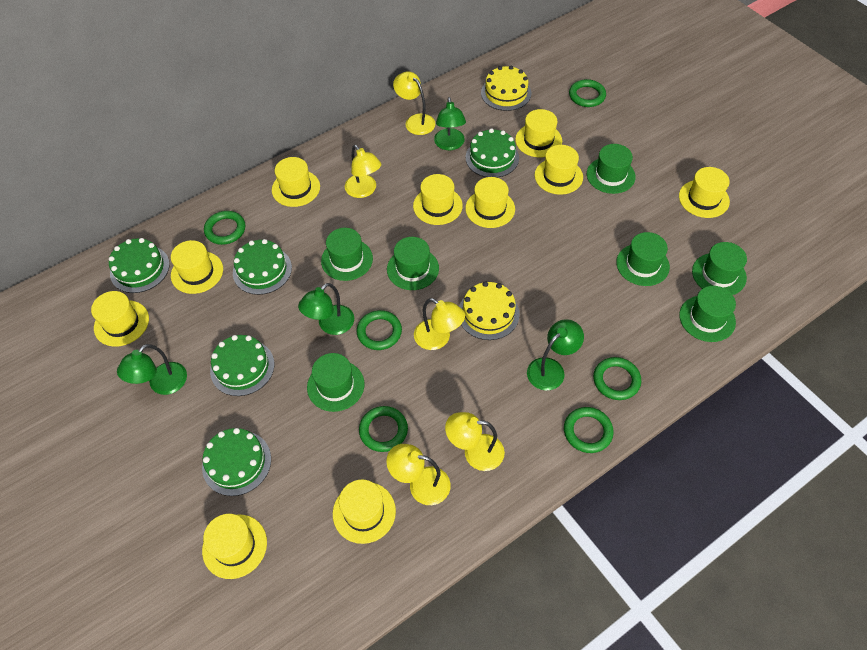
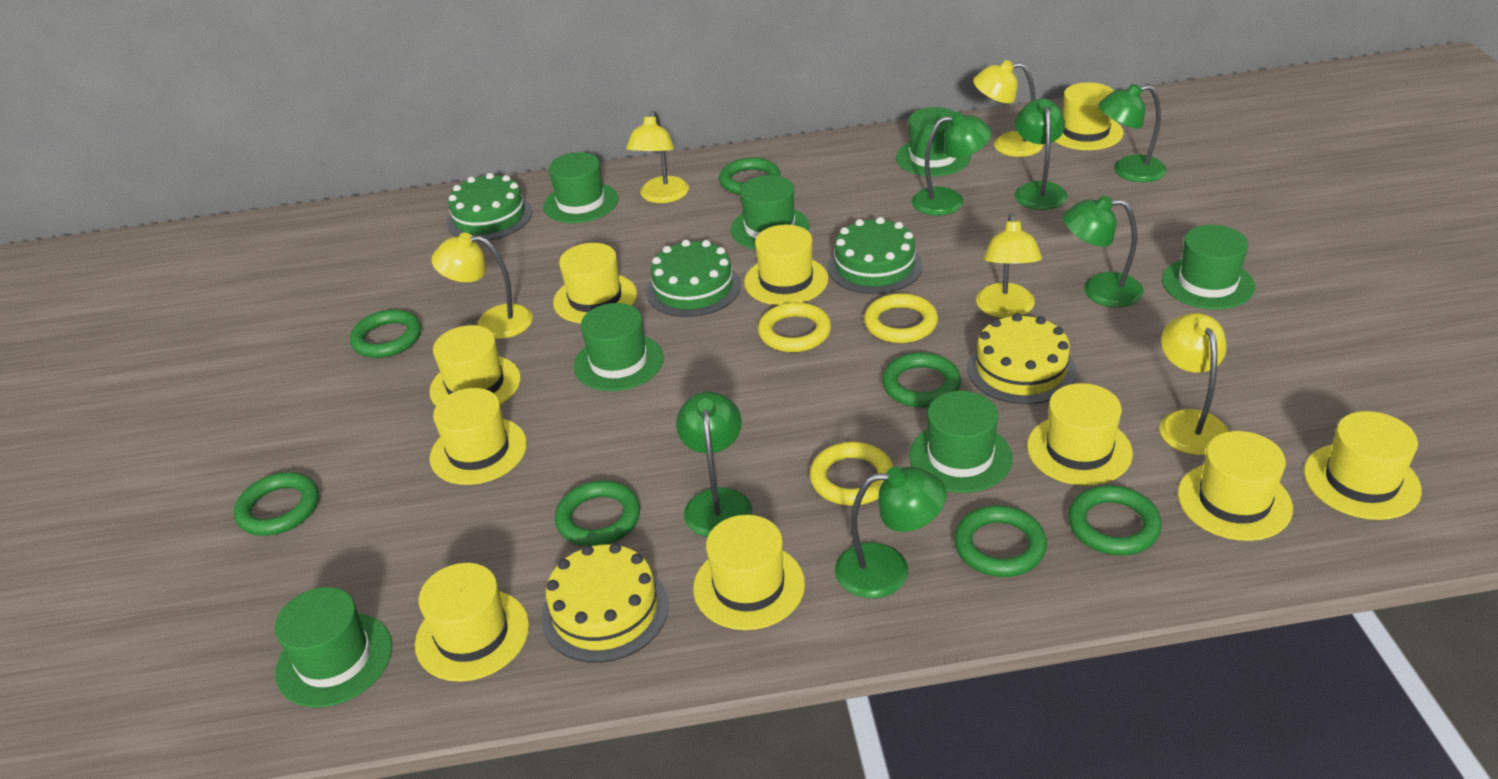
green cake: [109,238,170,293] [202,428,271,496] [210,335,274,396] [233,239,292,295] [466,128,519,178] = 5 -> [447,173,533,240] [646,240,741,317] [828,217,923,294] = 3
green lamp: [117,344,187,395] [298,283,354,335] [434,97,466,150] [527,319,584,391] = 4 -> [676,392,752,537] [835,467,947,598] [912,112,992,216] [1015,99,1068,210] [1063,195,1144,307] [1098,84,1167,182] = 6
green ring: [204,211,245,245] [357,310,402,350] [359,406,408,452] [564,407,614,453] [569,79,606,107] [593,357,641,400] = 6 -> [234,472,319,536] [350,309,421,358] [555,481,640,546] [719,158,780,195] [882,352,961,408] [954,505,1047,577] [1068,485,1162,555] = 7
yellow ring: none = 0 -> [758,302,831,352] [809,442,894,506] [864,293,938,343] = 3

